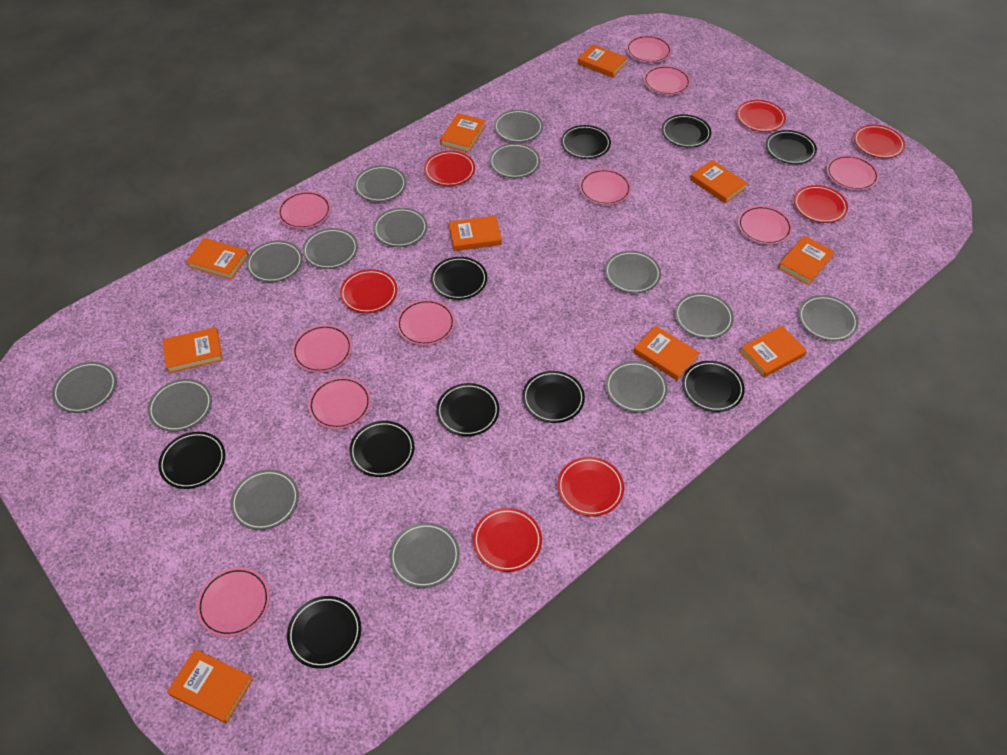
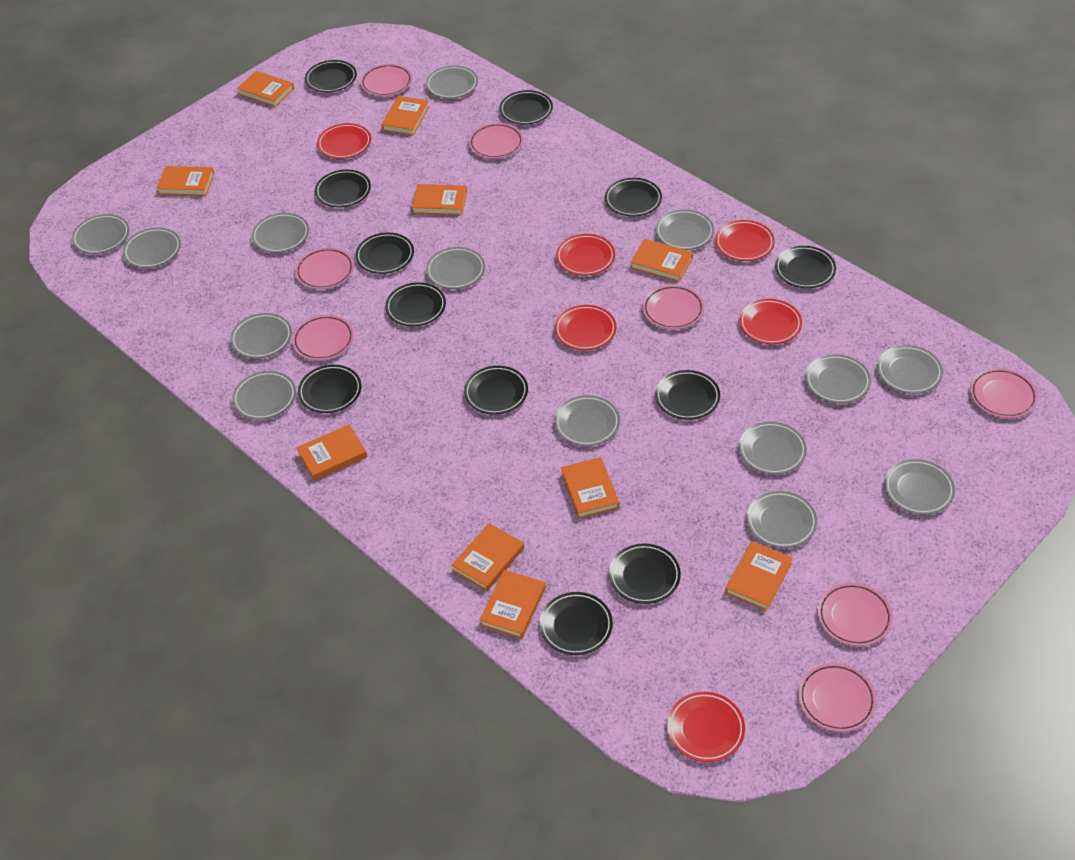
black plate: [158,432,225,489] [287,596,361,669] [349,421,415,477] [431,257,487,300] [436,383,499,436] [522,371,585,423] [561,125,611,159] [662,114,711,147] [682,361,745,412] [766,130,817,164] = 10 -> [298,365,361,413] [305,60,357,92] [315,170,371,207] [355,233,414,274] [385,282,446,326] [464,366,528,415] [500,90,553,125] [539,592,613,655] [605,178,662,216] [609,543,681,604] [655,370,720,420] [775,246,836,288] = 12
pink plate: [196,567,270,637] [277,191,331,229] [292,324,352,373] [308,377,371,429] [396,299,455,346] [579,169,631,205] [626,35,672,63] [644,65,691,95] [738,205,793,245] [826,155,879,191] = 10 -> [292,315,354,360] [295,247,354,289] [360,64,412,96] [469,123,523,159] [643,285,704,329] [798,663,876,732] [818,583,893,646] [970,368,1038,418] = 8
red plate: [340,269,397,313] [424,151,475,186] [473,508,542,572] [557,457,624,516] [736,100,786,132] [794,185,848,223] [854,125,905,158] = 7 -> [317,123,371,159] [555,305,616,350] [556,234,615,276] [667,692,745,762] [715,220,775,261] [739,299,802,344] = 6

